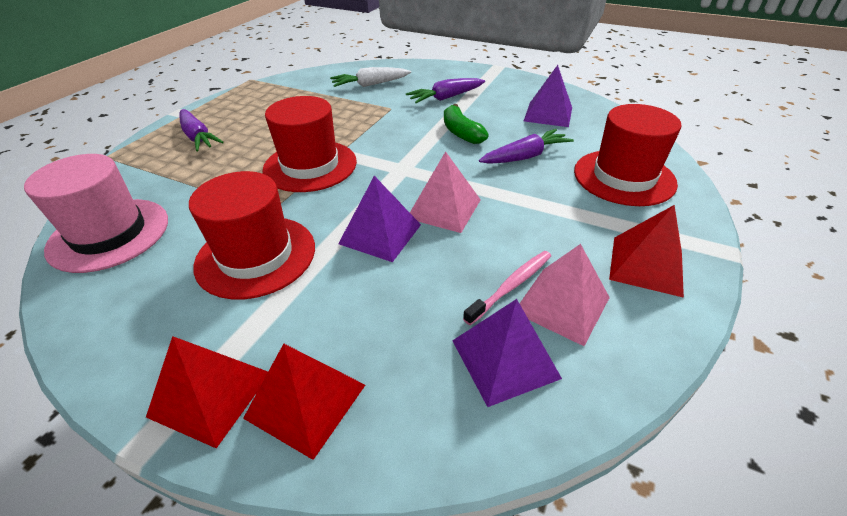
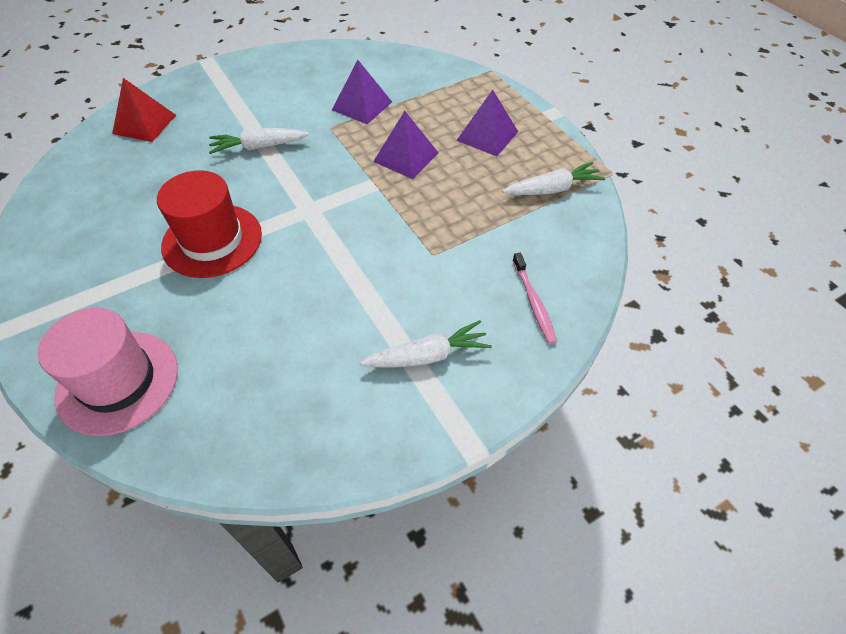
green banana: [444,104,489,144] = 1 -> none = 0
pink pyramid: [410,151,481,233] [519,244,610,346] = 2 -> none = 0
purple carrot: [180,109,224,151] [406,78,485,103] [479,129,574,164] = 3 -> none = 0
red hat: [189,171,315,299] [262,96,357,192] [574,104,682,206] = 3 -> [157,170,262,278] = 1
red pyramid: [146,336,268,448] [243,344,365,460] [609,205,684,298] = 3 -> [112,78,176,142] = 1
white carrot: [330,67,411,87] = 1 -> [209,128,309,154] [360,320,492,367] [502,162,605,195] = 3

